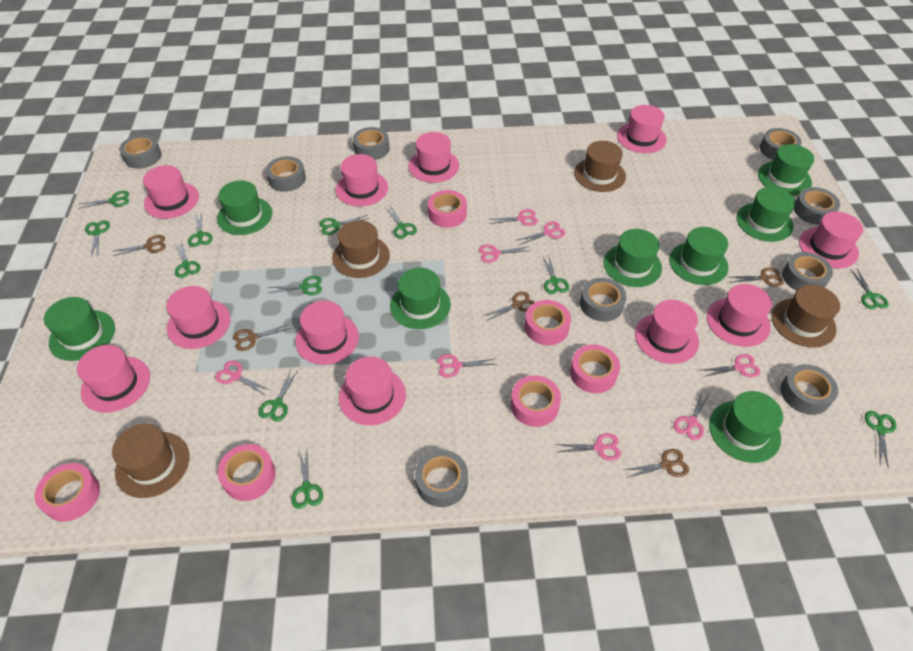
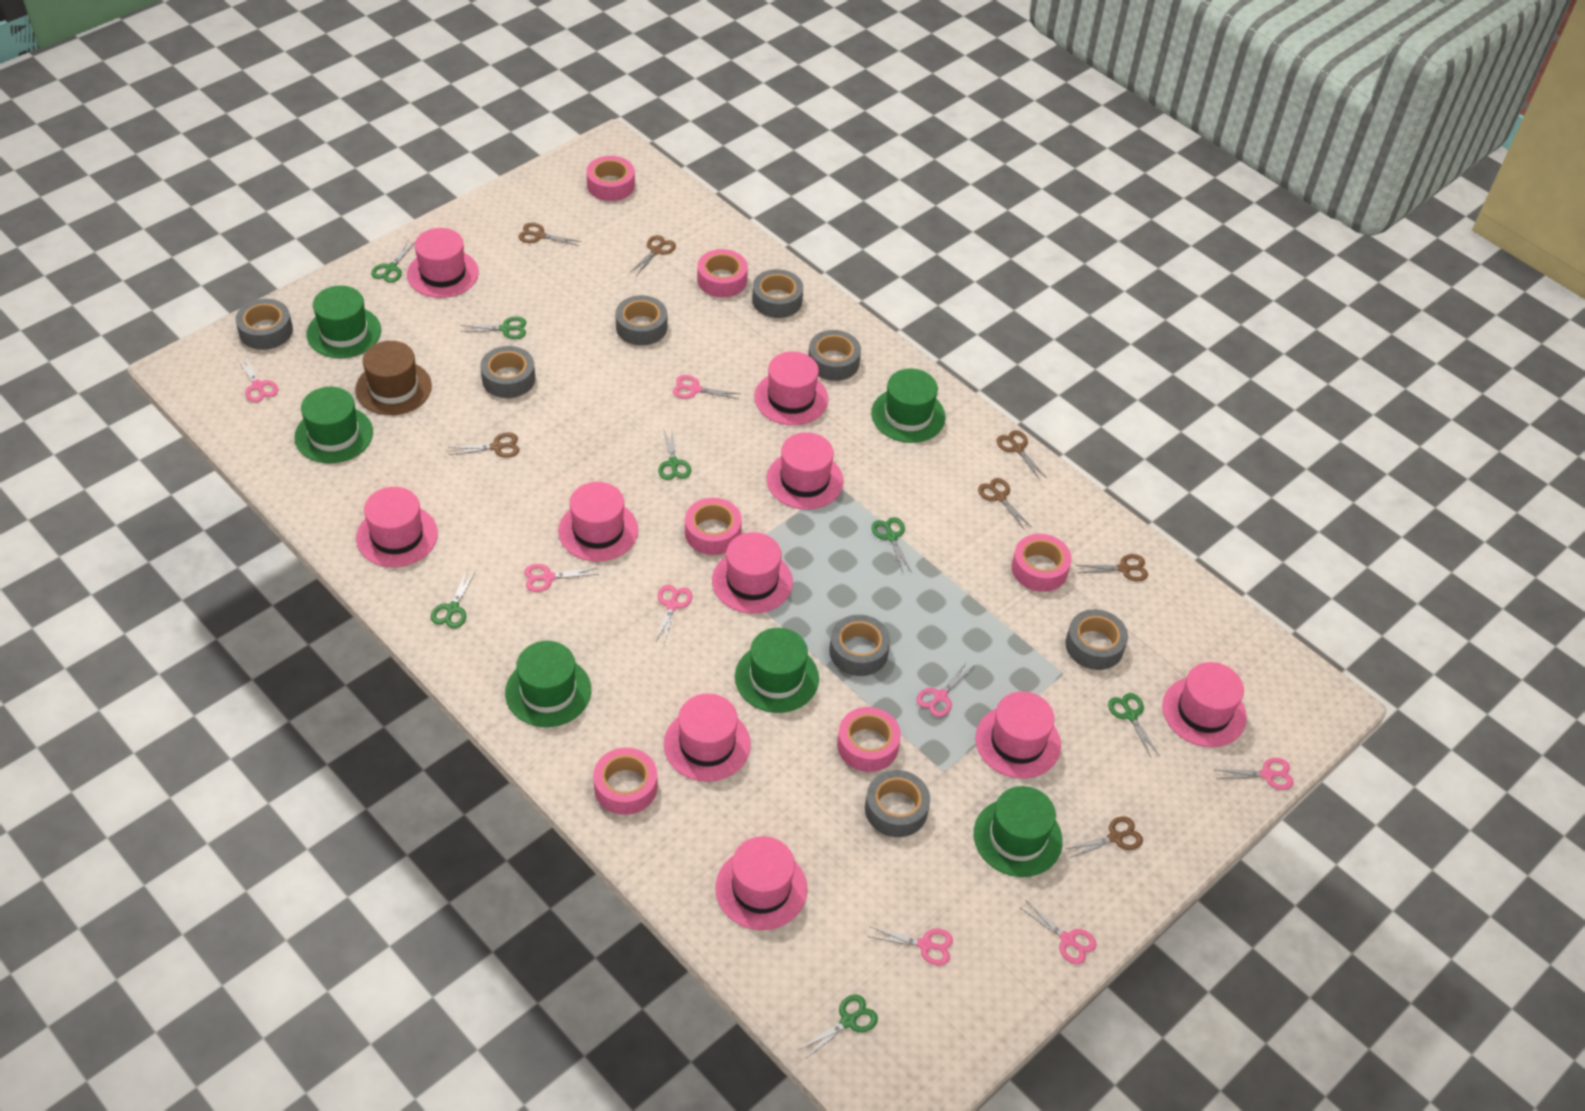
brown hat: [112,424,190,498] [332,220,390,278] [574,141,626,192] [771,285,840,348] = 4 -> [355,341,432,415] = 1
brown scissors: [113,235,166,256] [233,323,291,351] [483,292,535,321] [625,449,689,478] [730,267,784,287] = 5 -> [448,433,519,458] [518,223,582,246] [629,235,676,276] [978,478,1031,530] [997,430,1047,480] [1066,816,1143,858] [1075,554,1148,581] = 7
green hat: [44,297,115,361] [217,181,272,235] [390,268,451,329] [603,229,662,287] [669,227,728,285] [709,391,783,463] [736,187,796,242] [758,144,814,196] = 8 -> [295,387,373,463] [307,286,381,358] [505,641,591,727] [735,628,819,713] [871,369,946,443] [974,786,1063,877] = 6
green scissors: [79,191,129,208] [85,220,110,256] [175,240,200,278] [188,211,212,247] [259,370,297,422] [268,276,322,295] [291,450,323,509] [319,215,370,235] [386,206,417,239] [542,255,569,294] [850,269,889,309] [865,411,896,468] = 12 -> [371,241,415,283] [431,570,476,628] [460,317,526,339] [658,430,691,480] [799,995,878,1059] [872,517,912,573] [1108,693,1160,757] = 7
grey tape: [119,135,162,169] [266,156,306,192] [353,127,390,160] [415,450,468,507] [580,278,627,322] [759,128,802,160] [781,364,838,415] [782,252,833,291] [794,187,840,225] = 9 -> [235,299,293,350] [480,346,535,398] [615,295,667,346] [752,269,803,318] [808,330,861,381] [829,615,890,676] [865,770,930,837] [1065,609,1128,670] = 8
pink hat: [77,345,150,413] [143,165,199,219] [166,286,231,349] [295,300,359,365] [335,154,388,207] [339,357,406,425] [408,132,459,183] [617,105,667,153] [635,300,699,364] [707,284,772,347] [799,211,863,268] = 11 -> [356,487,438,567] [407,228,479,298] [558,482,638,562] [664,693,751,782] [712,532,793,614] [715,836,807,930] [754,351,828,425] [766,432,843,510] [975,692,1061,779] [1162,662,1247,747] = 10

